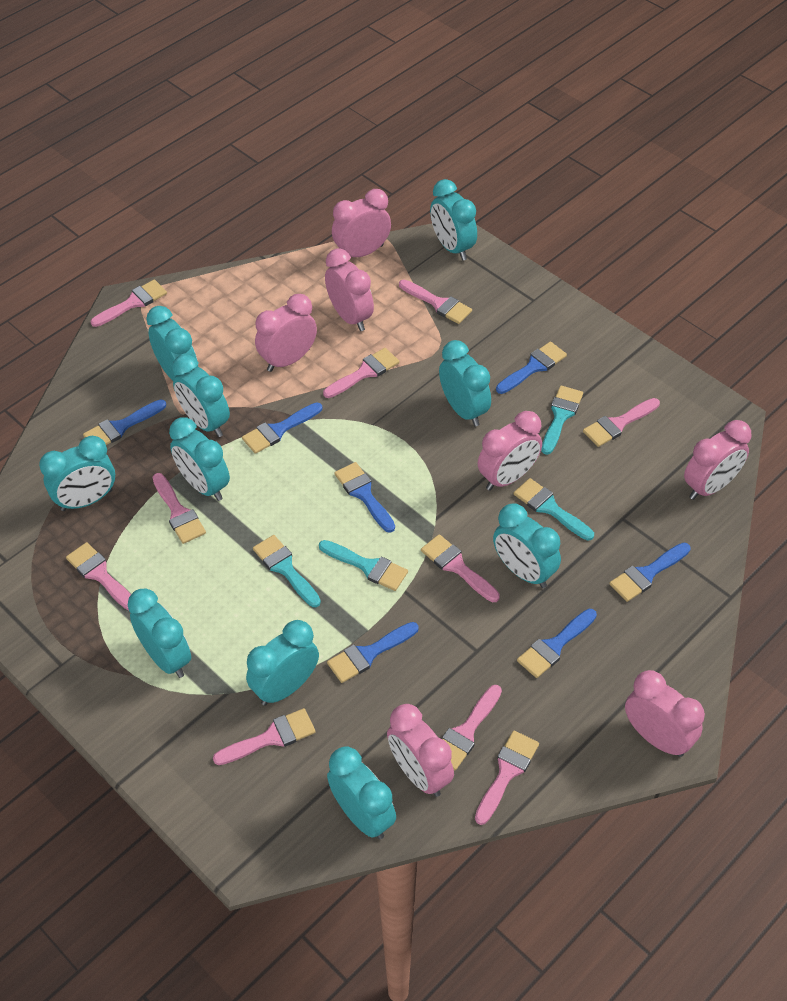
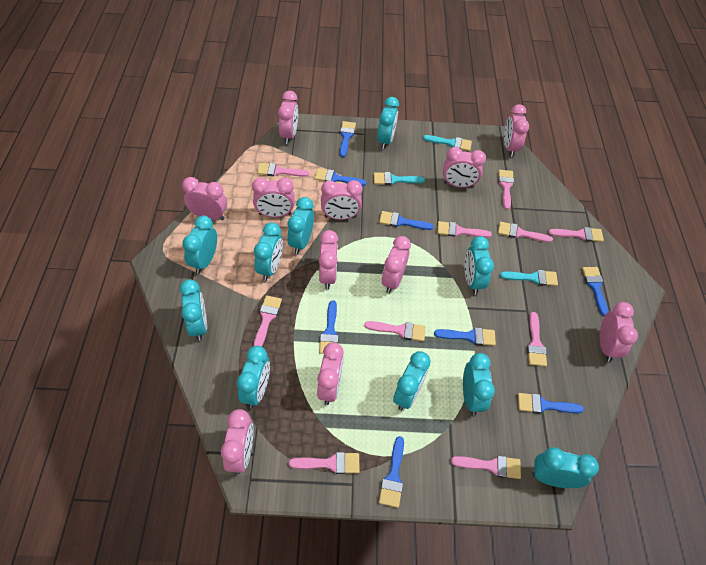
blue brush: [83,399,166,445] [242,402,322,454] [327,622,419,683] [334,462,395,533] [496,342,567,394] [517,609,597,678] [609,543,691,602] = 7 -> [314,168,366,186] [319,300,339,354] [340,121,356,157] [379,211,434,230] [379,436,404,508] [434,328,496,346] [518,393,584,414] [582,267,609,316] = 8
pink clock: [255,294,317,372] [325,248,374,331] [332,189,391,257] [387,704,454,797] [478,411,542,491] [625,670,705,757] [684,420,751,500] = 7 -> [182,177,227,220] [221,409,254,475] [252,178,295,217] [278,91,298,144] [317,342,344,405] [319,230,338,289] [321,180,363,220] [381,236,411,293] [443,147,486,188] [504,104,529,157] [600,302,638,362] = 11
turquoise brush: [253,535,321,607] [319,540,408,591] [513,478,594,541] [541,386,583,455] = 4 -> [374,172,425,185] [423,135,472,151] [500,270,558,286] = 3

